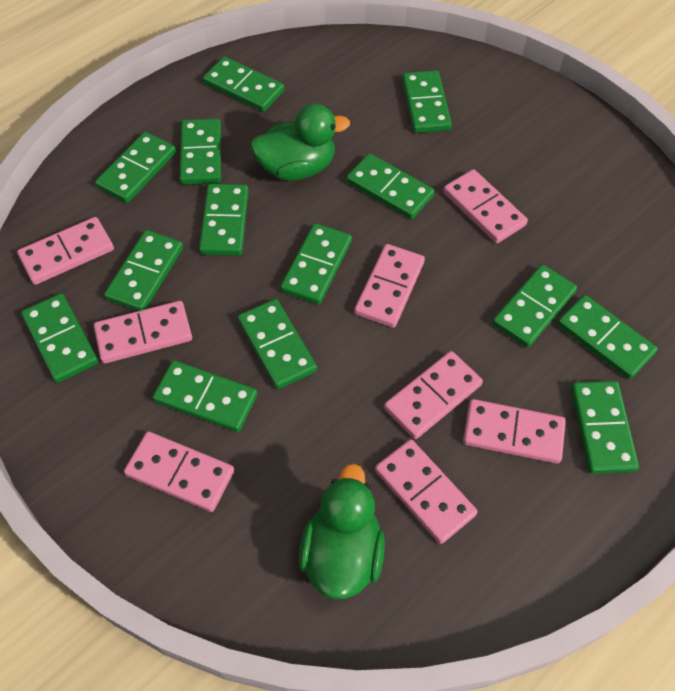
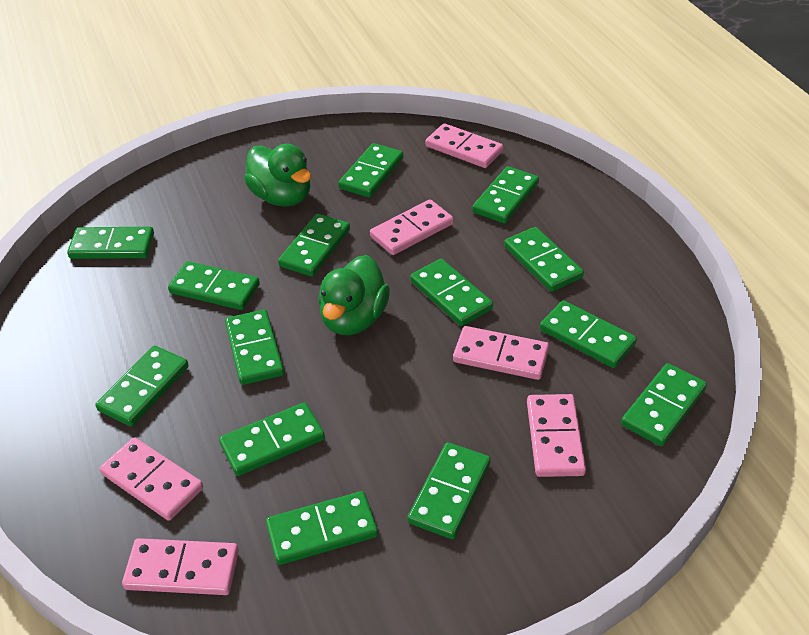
pink domino: [17,217,114,285] [94,301,192,363] [124,431,234,512] [354,244,425,328] [375,439,478,544] [384,351,483,439] [443,169,528,243] [463,399,566,464] = 8 -> [100,437,203,521] [122,538,239,595] [370,200,454,255] [426,123,503,168] [453,326,549,380] [527,394,586,477] = 6

